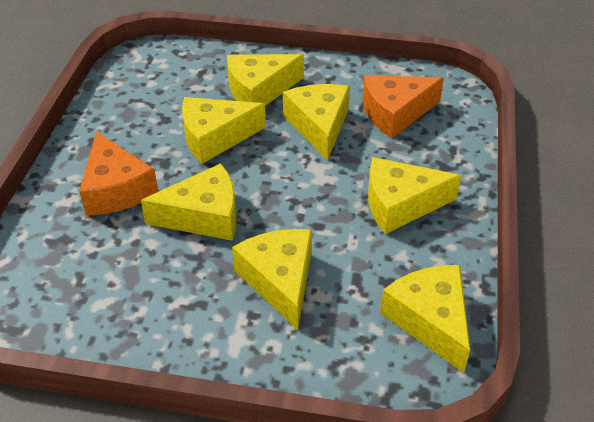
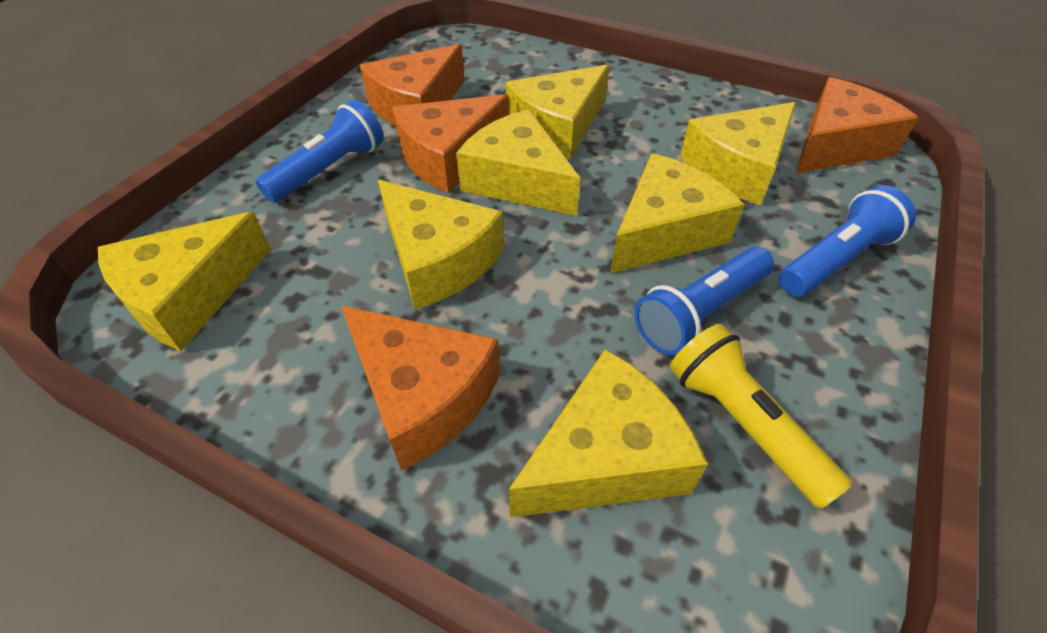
blue flashlight: none = 0 -> [256,100,383,203] [634,247,774,355] [779,185,916,297] = 3
orange cheese: [79,131,158,215] [363,75,444,138] = 2 -> [341,306,500,471] [360,44,465,126] [393,94,509,194] [795,77,918,174] = 4
yellow flashlight: none = 0 -> [670,324,852,509] = 1

